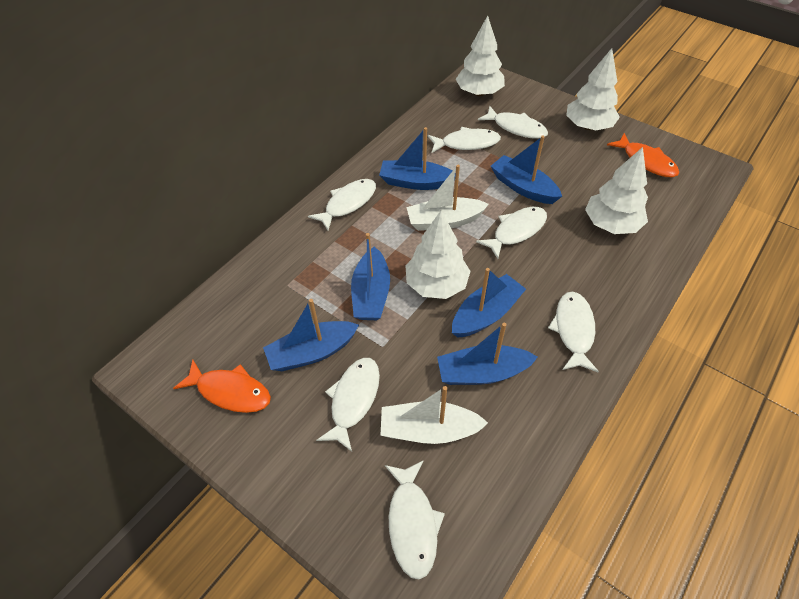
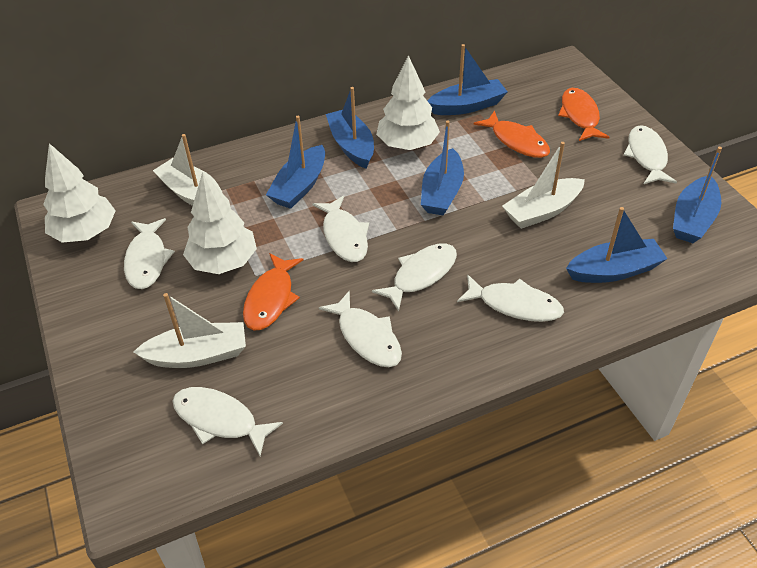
orange fish: [173,359,271,413] [607,133,679,177] = 2 -> [243,253,303,331] [473,110,550,158] [558,88,610,141] = 3
white boat: [380,386,488,444] [406,165,489,231] = 2 -> [133,293,246,368] [153,134,222,206] [502,142,585,229] = 3
white tree: [405,211,471,299] [456,16,505,96] [566,48,620,130] [585,147,648,234] = 4 -> [43,143,116,243] [183,172,257,274] [376,55,440,150] = 3

